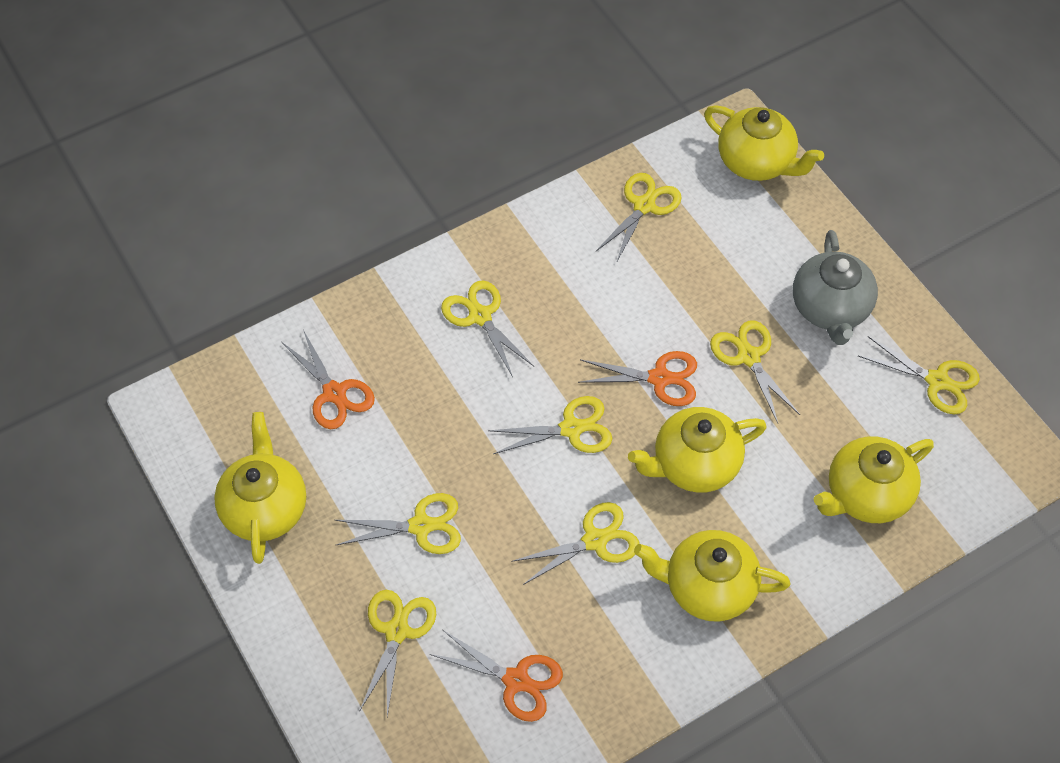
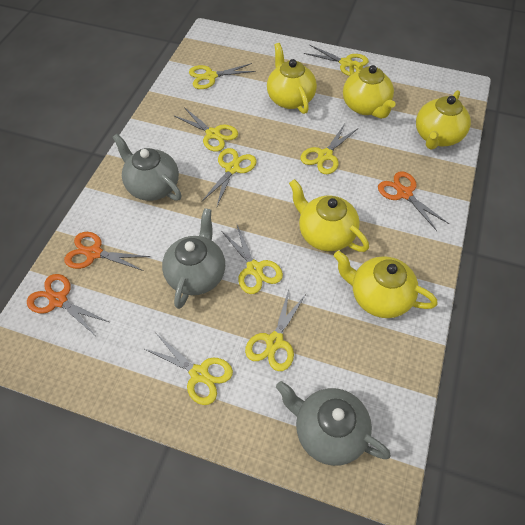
grey teapot: [793,230,878,345] = 1 -> [112,133,182,201] [162,208,225,309] [276,381,391,466] = 3

